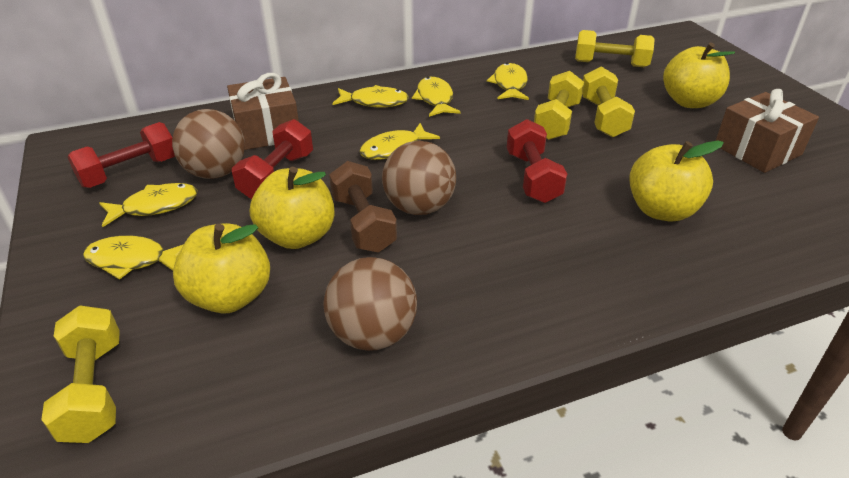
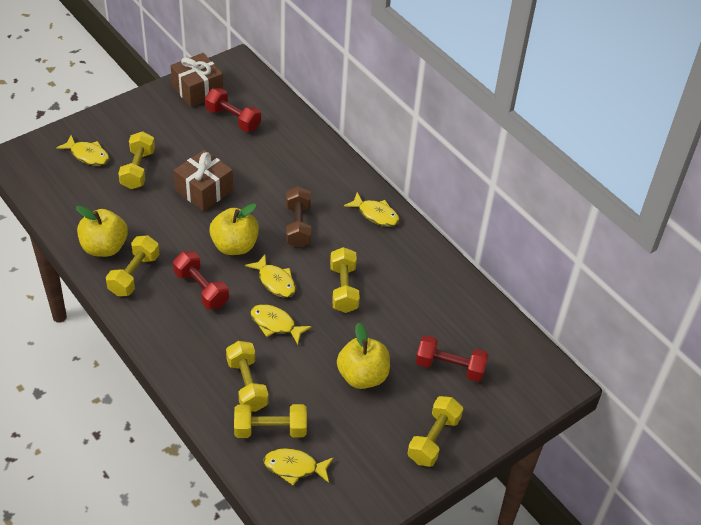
brown ball: [172,109,245,179] [324,257,417,351] [382,141,456,215] = 3 -> none = 0
yellow apple: [173,223,270,314] [250,167,335,249] [629,141,724,222] [663,42,735,108] = 4 -> [76,206,128,257] [209,203,259,255] [337,323,390,389] = 3
yellow dumbbell: [41,305,120,443] [534,71,584,140] [575,30,655,67] [582,67,635,137] = 4 -> [106,235,160,296] [118,131,155,189] [226,341,269,412] [234,404,307,438] [330,247,360,313] [408,396,463,467] = 6
yellow fish: [83,236,184,280] [99,183,198,227] [332,85,409,108] [360,123,440,160] [412,77,460,117] [487,63,529,100] = 6 -> [56,135,109,166] [245,254,296,298] [250,304,312,345] [263,448,333,485] [344,192,400,227] = 5

